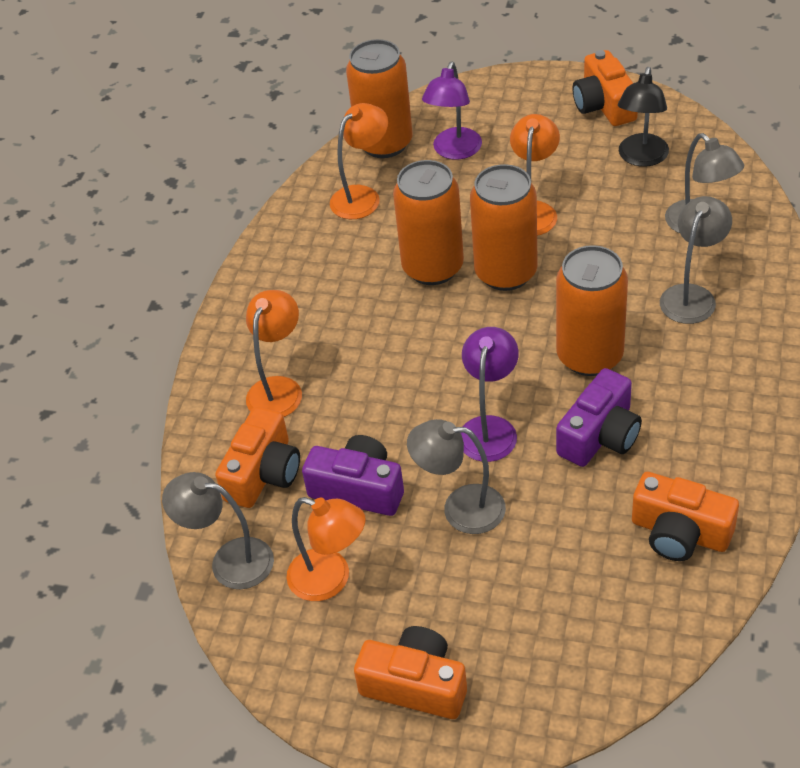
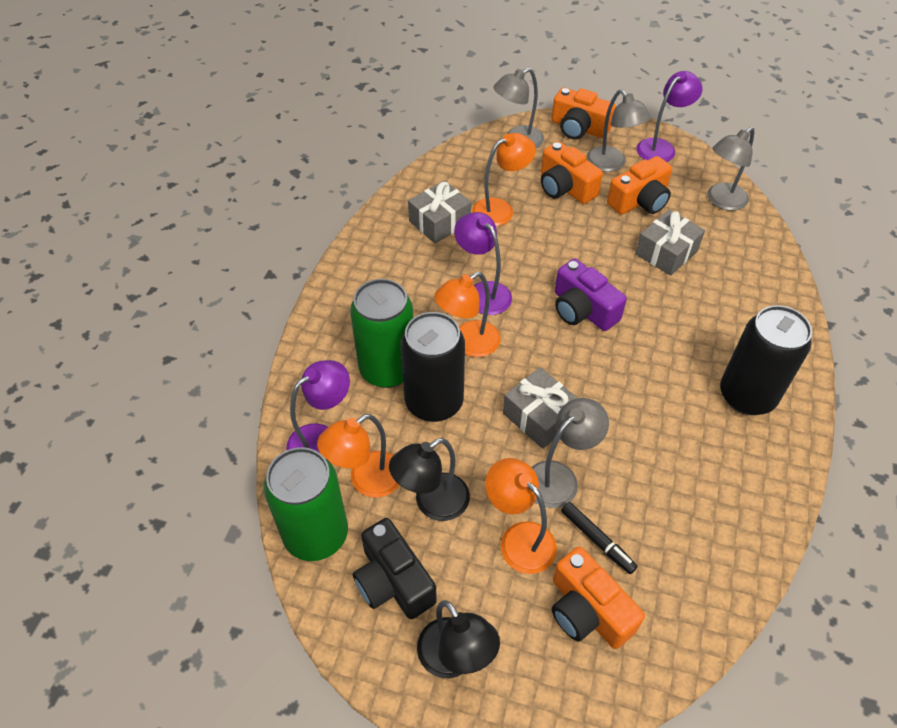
black camera: none = 0 -> [353,518,437,619] = 1
black can: none = 0 -> [400,312,465,422] [720,305,812,415] = 2
black lamp: [618,67,669,167] = 1 -> [389,438,470,521] [417,600,500,679] = 2
black marker: none = 0 -> [561,502,638,574] = 1
green can: none = 0 -> [264,447,348,561] [350,279,413,388] = 2
grey gift: none = 0 -> [408,180,471,243] [503,367,577,449] [635,210,705,276] = 3
orange can: [346,39,412,158] [393,160,464,285] [470,164,538,291] [556,245,628,376] = 4 -> none = 0
purple camera: [302,435,404,516] [556,368,642,467] = 2 -> [555,259,627,331] = 1
purple lamp: [422,62,482,160] [461,327,519,462] = 2 -> [286,360,350,453] [454,212,512,315] [636,71,703,162] = 3

